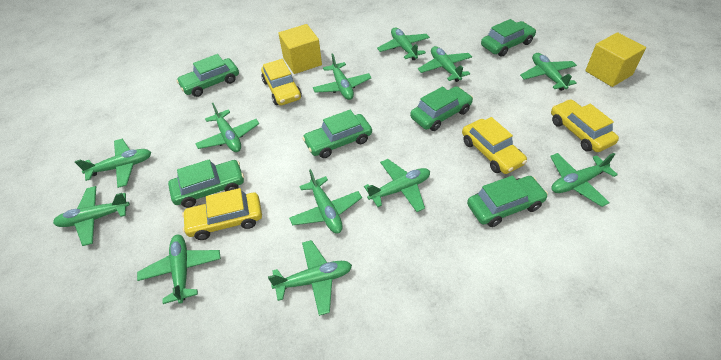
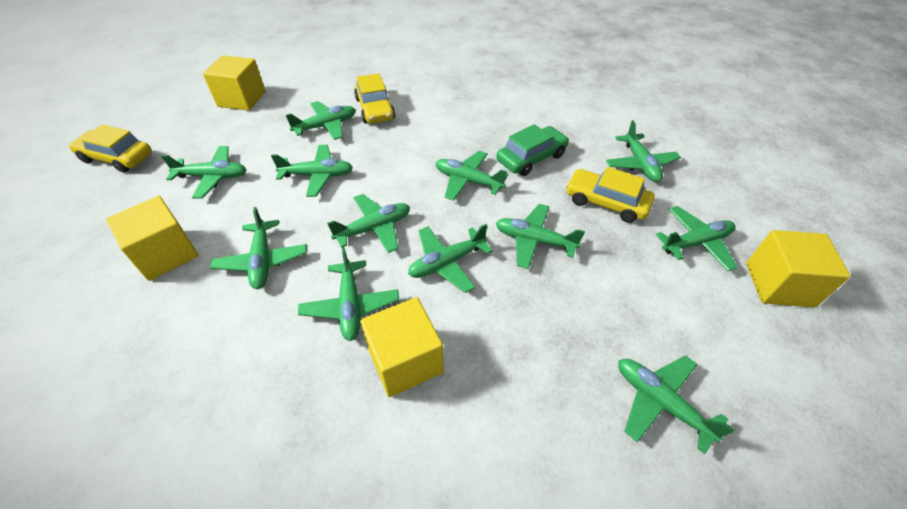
green car: [168,159,244,208] [176,54,239,97] [302,110,372,158] [410,86,473,131] [467,176,548,227] [481,19,536,57] = 6 -> [496,124,569,176] = 1
yellow car: [182,188,262,240] [261,59,302,105] [462,117,527,174] [551,99,619,152] = 4 -> [69,124,152,173] [354,73,395,124] [566,167,655,223] = 3
yellow cube: [278,24,322,74] [586,32,646,87] = 2 -> [106,196,199,281] [203,55,266,111] [360,297,444,397] [746,230,850,308] = 4

